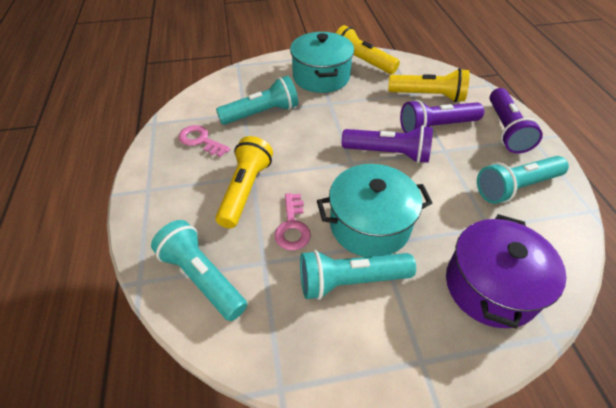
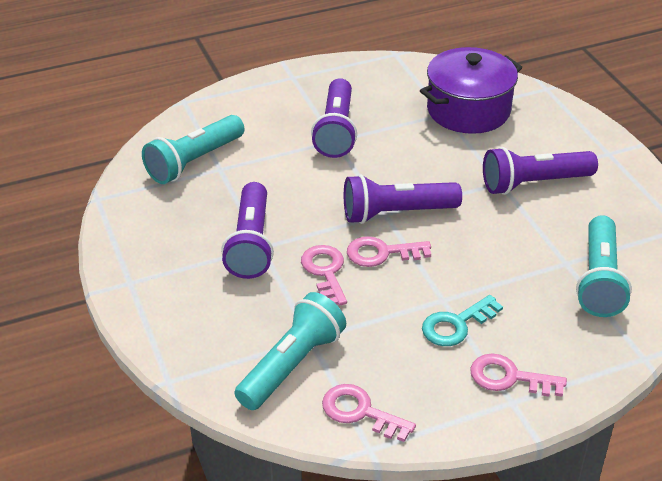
pink key: [179,125,230,157] [274,193,311,251] = 2 -> [301,245,347,306] [322,384,416,442] [347,236,431,267] [470,353,567,397] = 4
purple flashlight: [342,125,433,163] [400,100,484,133] [490,88,543,154] = 3 -> [221,182,274,279] [311,78,357,158] [344,174,462,224] [483,147,598,195] = 4
turquoise flashlight: [151,220,247,321] [216,76,298,125] [300,250,416,300] [477,156,569,204] = 4 -> [142,115,245,184] [234,292,346,410] [576,215,632,317] = 3
turquoise key: none = 0 -> [422,295,503,346] = 1
turquoise pot: [290,32,354,93] [317,164,432,257] = 2 -> none = 0
yellow flashlight: [215,136,273,228] [336,25,400,74] [388,68,470,102] = 3 -> none = 0

